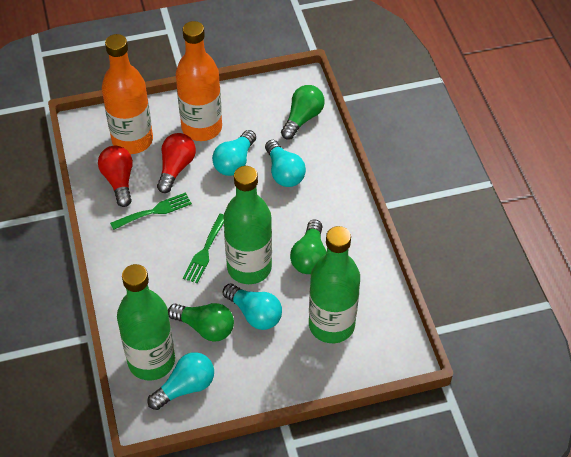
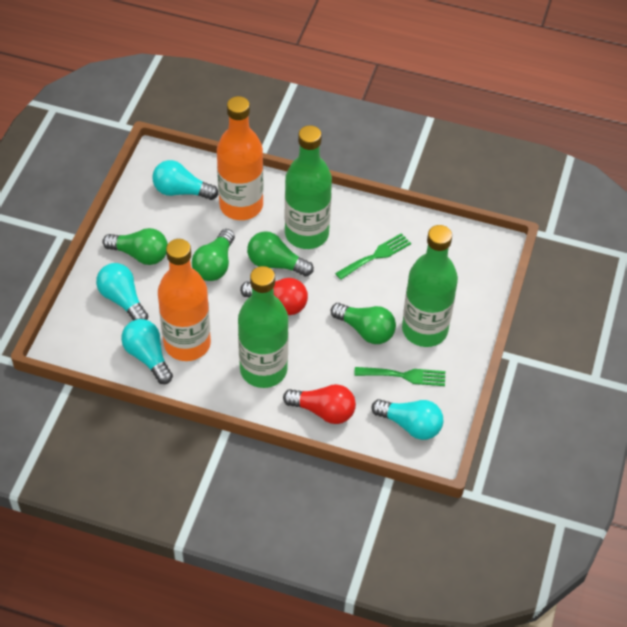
green light bulb: [168,303,234,342] [281,85,325,140] [290,220,326,274] = 3 -> [102,228,168,265] [192,229,235,281] [247,231,314,276] [331,303,396,344] = 4

